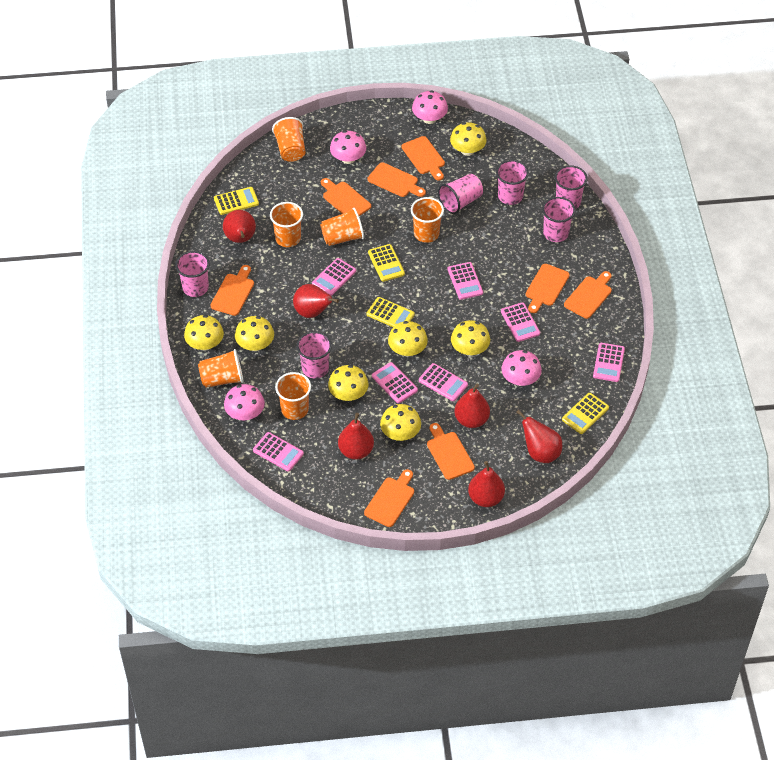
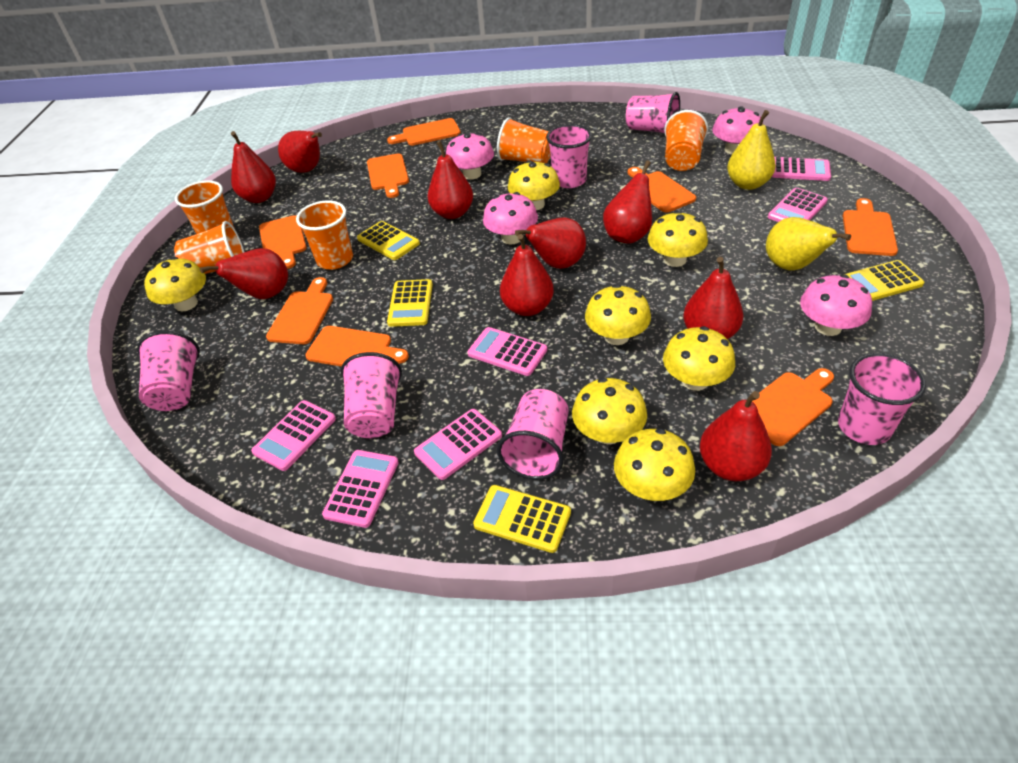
orange cup: [198,349,244,388] [270,202,303,247] [272,117,305,162] [275,372,311,420] [320,208,364,246] [411,197,444,243] = 6 -> [174,221,244,274] [175,180,235,234] [296,200,353,269] [497,117,551,163] [664,110,708,171] = 5
pink calculator: [253,432,304,472] [312,258,356,296] [372,362,418,403] [419,363,468,401] [448,262,483,300] [501,302,540,342] [593,343,625,382] = 7 -> [251,400,336,471] [322,450,399,528] [414,409,502,480] [468,327,547,376] [768,188,828,222] [772,157,831,181] = 6
red pear: [223,210,256,243] [293,284,339,318] [338,413,374,460] [454,384,490,428] [468,461,505,507] [516,409,562,463] = 6 -> [200,248,288,299] [231,131,276,203] [278,131,322,173] [428,141,473,219] [500,234,554,316] [515,218,586,269] [603,161,652,244] [683,257,743,339] [700,391,772,481] = 9
yellow pear: none = 0 -> [727,110,776,190] [766,217,851,271] = 2

